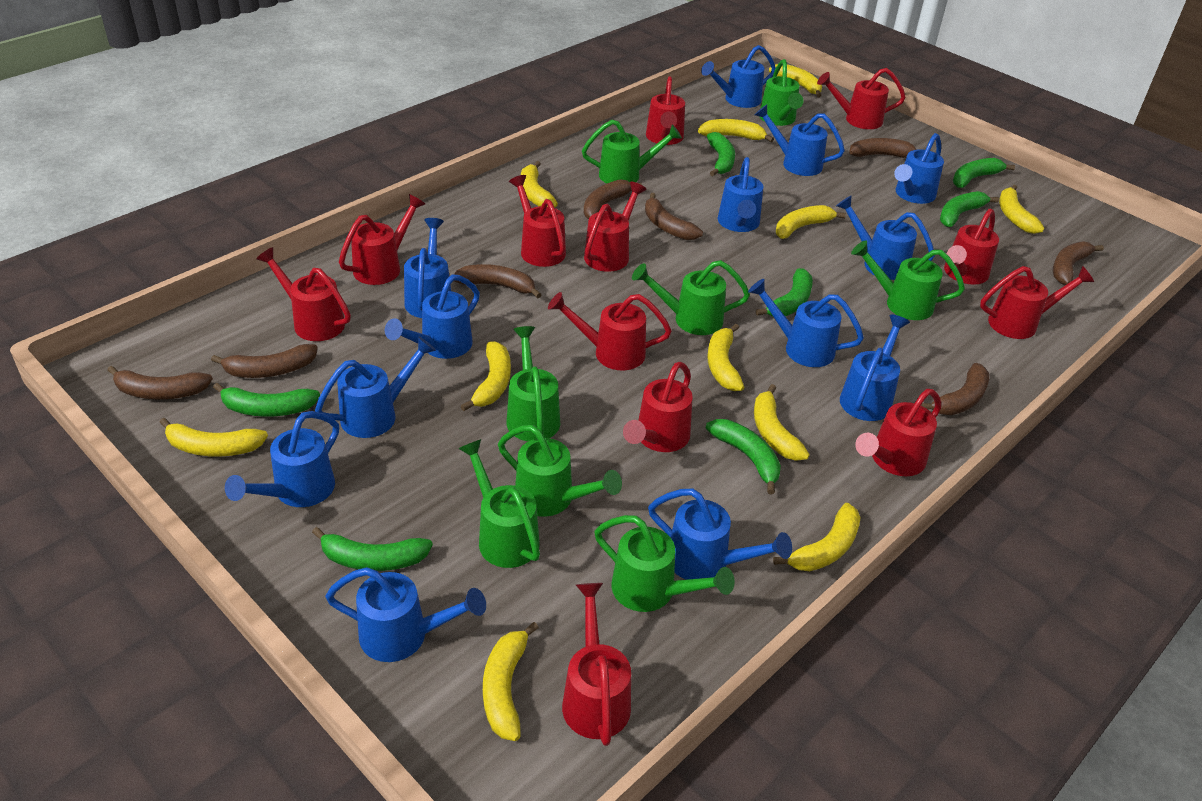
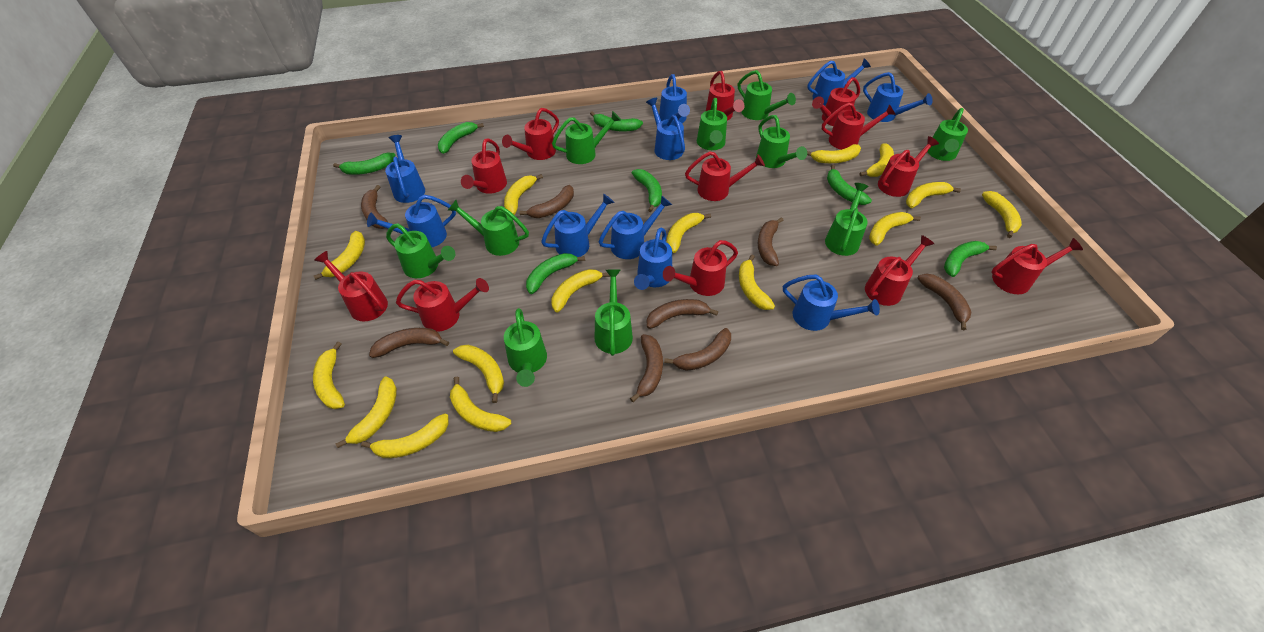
blue watering can: [225,411,339,507] [315,336,436,438] [325,567,486,662] [385,274,480,359] [404,218,451,318] [648,489,792,580] [701,45,776,108] [718,157,763,232] [748,279,864,367] [754,104,845,176] [836,195,935,280] [840,315,910,421] [894,133,944,204] = 13 -> [367,195,456,247] [385,135,425,203] [541,194,615,257] [599,195,672,259] [634,227,672,290] [646,98,685,160] [659,74,690,123] [783,275,880,331] [807,58,871,106] [863,72,933,122] = 10
green watering can: [458,439,540,568] [498,425,622,517] [507,326,560,441] [582,120,682,183] [594,515,735,612] [632,260,750,335] [759,59,804,126] [851,240,965,320] = 8 -> [386,223,455,278] [448,200,529,256] [504,308,547,387] [552,111,621,164] [595,270,633,356] [697,98,727,150] [738,70,796,120] [756,115,807,168] [825,183,869,256] [927,108,968,161] = 10
yellow banana: [159,418,268,457] [461,341,511,411] [483,622,539,741] [521,161,558,208] [698,119,774,142] [707,324,744,391] [754,384,809,461] [769,64,822,97] [773,503,861,571] [776,205,846,239] [999,185,1044,234] = 11 -> [313,342,345,409] [314,231,365,280] [336,377,397,448] [361,413,449,458] [450,377,511,432] [453,345,504,403] [504,174,543,215] [551,269,610,312] [667,213,711,253] [739,255,775,310] [807,144,861,163] [859,143,894,177] [869,212,921,246] [906,182,961,208] [982,191,1022,238] = 15

